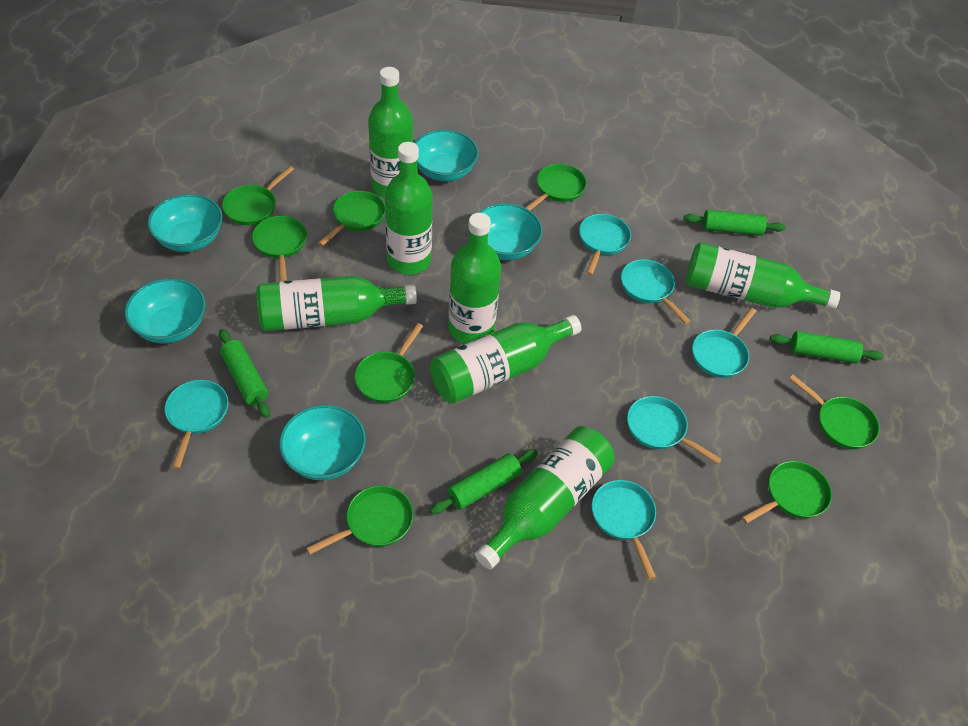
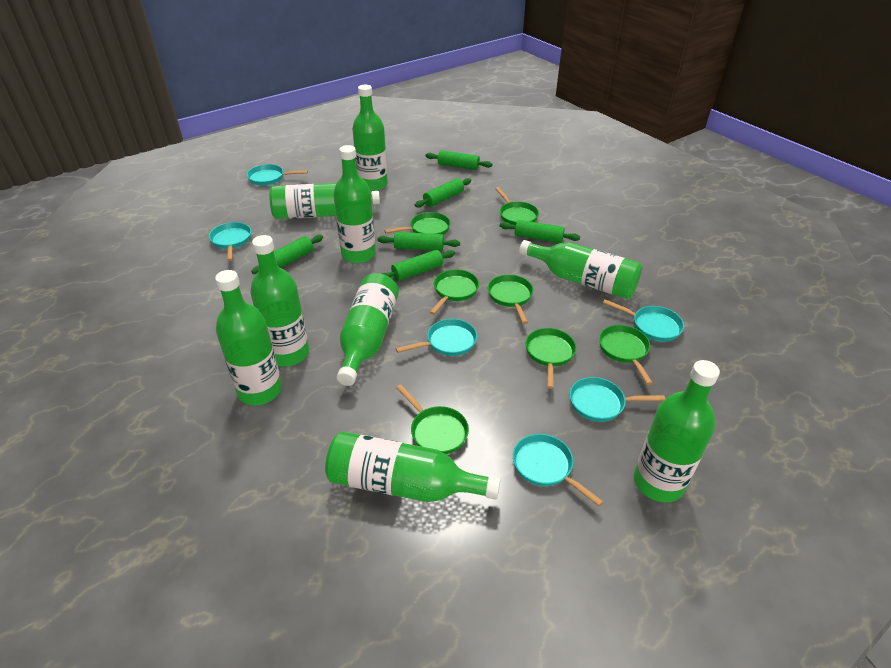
green bottle: [256,276,417,331] [368,67,413,198] [385,142,433,275] [430,315,581,404] [448,213,501,344] [475,426,615,570] [685,242,840,310] = 7 -> [215,270,282,405] [250,235,309,366] [269,183,380,219] [325,432,501,502] [333,145,376,263] [337,273,399,386] [352,85,388,191] [519,240,642,299] [634,360,720,503] = 9
green pan: [222,166,294,225] [252,216,307,282] [306,485,413,555] [318,191,385,246] [355,323,423,403] [525,164,587,210] [742,461,832,524] [789,375,880,449] = 8 -> [384,212,451,235] [396,385,469,454] [430,269,479,315] [488,275,533,324] [495,187,539,225] [525,328,576,389] [599,325,653,385] = 7
green rolling pin: [219,329,270,418] [430,450,538,514] [683,210,786,236] [770,331,884,363] = 4 -> [251,235,323,274] [378,232,460,251] [382,250,455,281] [415,178,471,208] [426,150,492,170] [500,220,580,243] = 6
turquoise bowl: [125,278,206,343] [148,194,223,252] [279,405,366,481] [414,130,479,181] [478,203,542,260] = 5 -> none = 0

